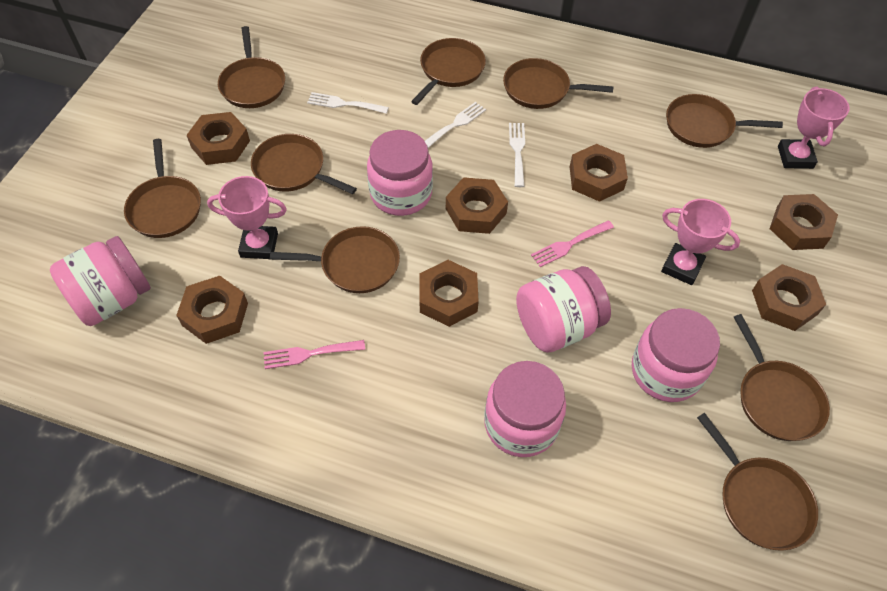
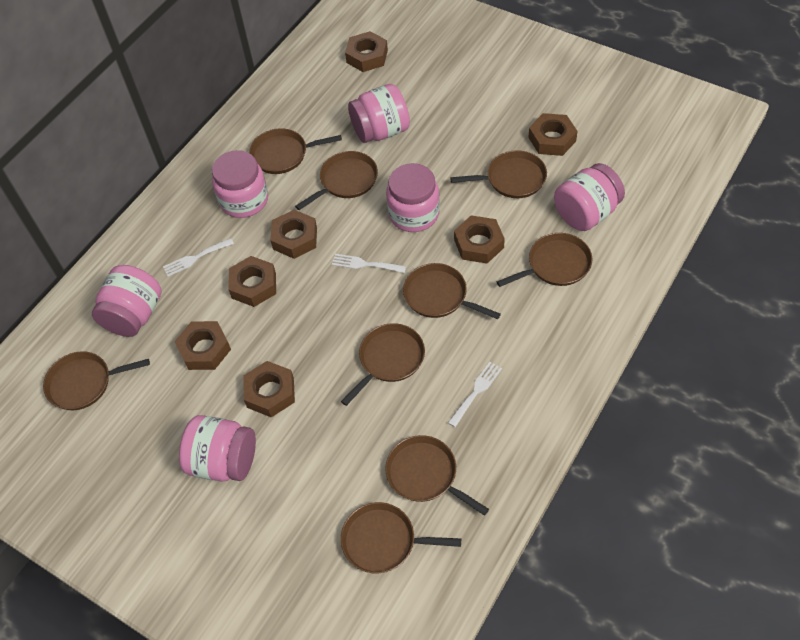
pink fork: [264,340,365,369] [531,220,614,267] = 2 -> none = 0
pink jar: [50,236,151,326] [367,130,433,216] [484,361,566,457] [516,266,611,353] [632,308,720,402] = 5 -> [92,265,162,337] [179,415,256,481] [212,150,268,218] [348,84,410,143] [386,163,440,232] [554,163,625,231] = 6
pink trophy: [207,176,287,259] [661,199,740,285] [778,86,850,169] = 3 -> none = 0

